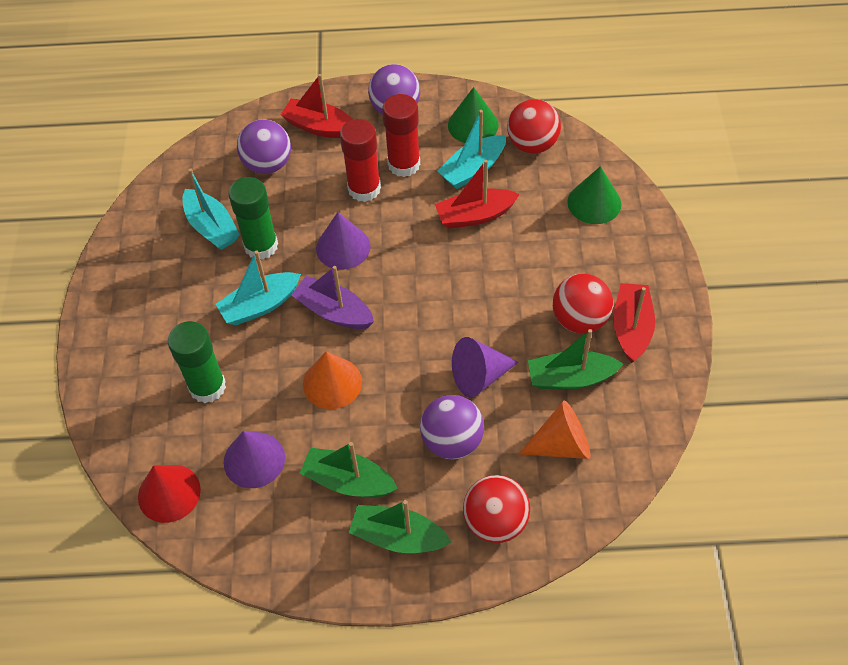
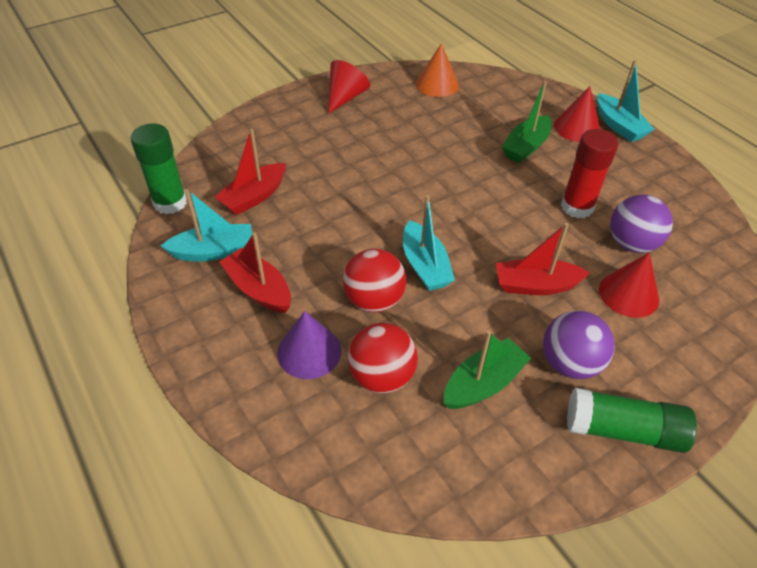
green boat: [300,442,398,497] [348,500,452,553] [528,329,623,390] = 3 -> [443,330,531,409] [502,81,552,163] = 2
green cone: [448,87,499,143] [567,166,621,224] = 2 -> none = 0
orange cone: [303,351,362,409] [519,400,591,459] = 2 -> [416,43,459,97] = 1
purple ball: [237,119,291,174] [368,64,420,114] [420,395,484,459] = 3 -> [543,311,615,379] [610,195,673,253] = 2
purple boat: [291,266,374,329] = 1 -> none = 0
purple cone: [224,431,285,488] [316,212,371,270] [452,337,518,397] = 3 -> [277,311,341,379] = 1
red ball: [463,475,530,543] [507,99,561,154] [553,274,613,334] = 3 -> [343,249,406,312] [348,323,418,393] = 2
red cone: [138,465,201,523] = 1 -> [328,60,370,114] [554,86,600,142] [599,253,659,318] = 3
red glue stick: [340,119,381,202] [382,94,420,177] = 2 -> [561,129,619,218] = 1

